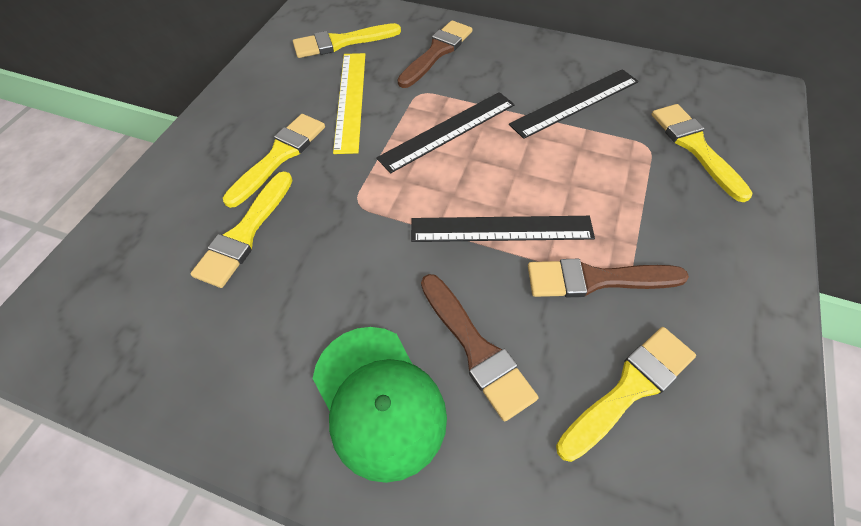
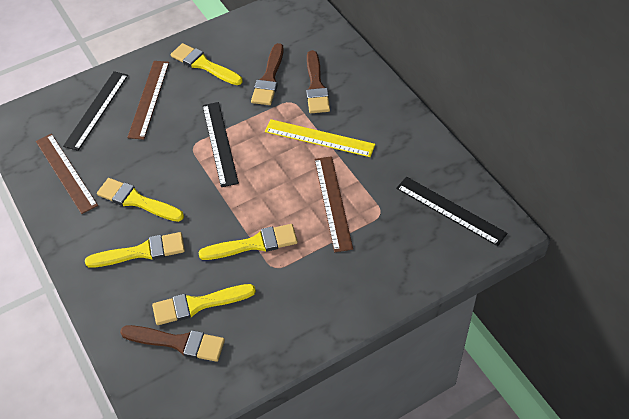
brown ruler: none = 0 -> [36,134,98,214] [127,61,169,140] [314,156,353,252] = 3
green cap: [313,327,447,483] = 1 -> none = 0

